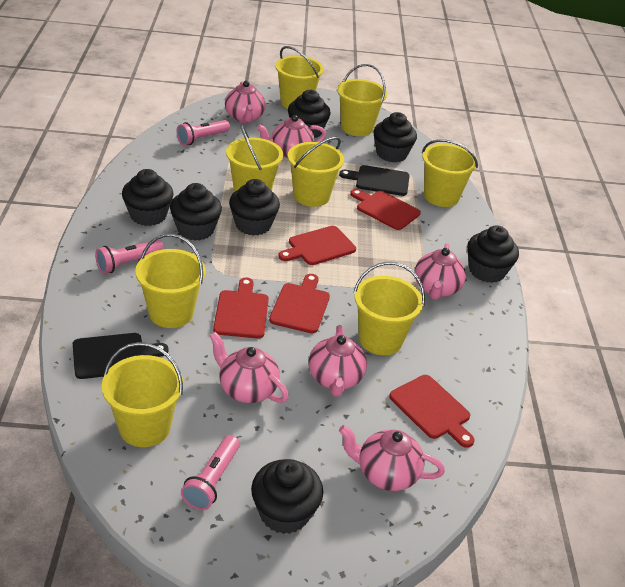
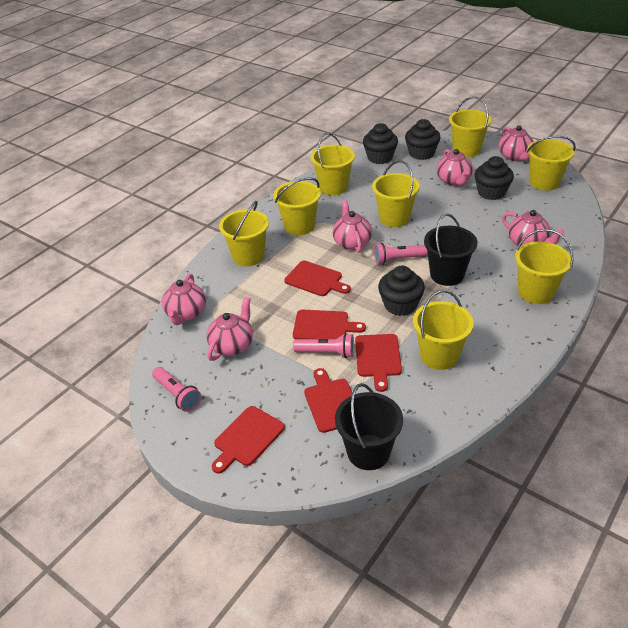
black bucket: none = 0 -> [335,383,403,470] [424,213,477,286] = 2
black cupcake: [122,169,174,226] [170,183,222,241] [229,179,280,236] [251,459,323,534] [288,90,331,139] [373,112,417,162] [467,225,519,283] = 7 -> [363,123,398,164] [378,266,425,316] [405,119,440,160] [475,156,514,200] = 4
black cutting board: [73,333,168,379] [339,165,410,196] = 2 -> none = 0

